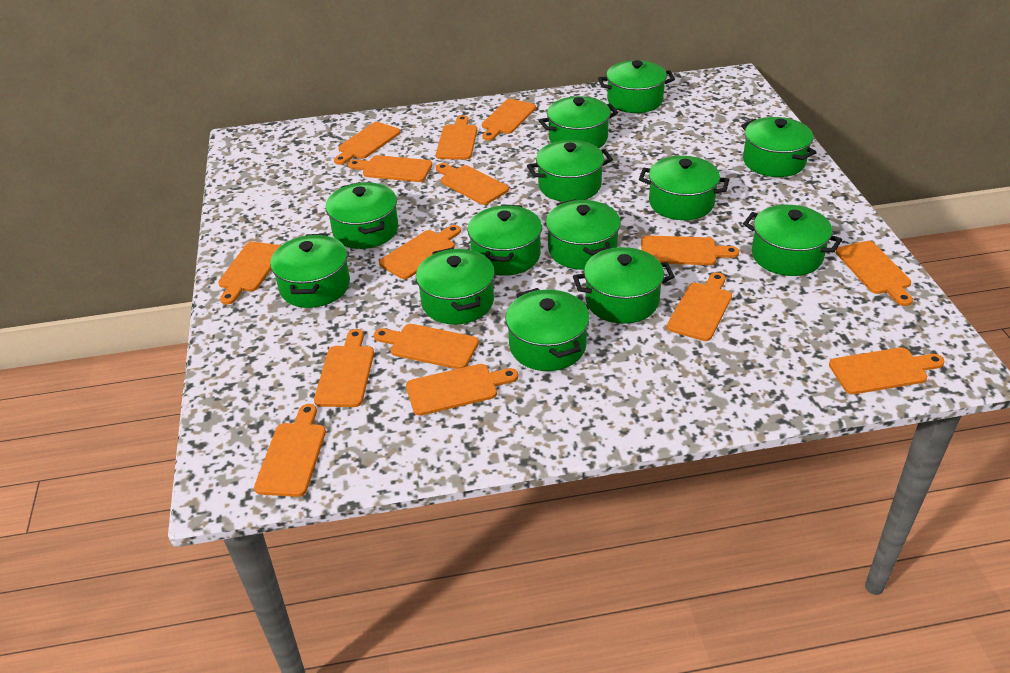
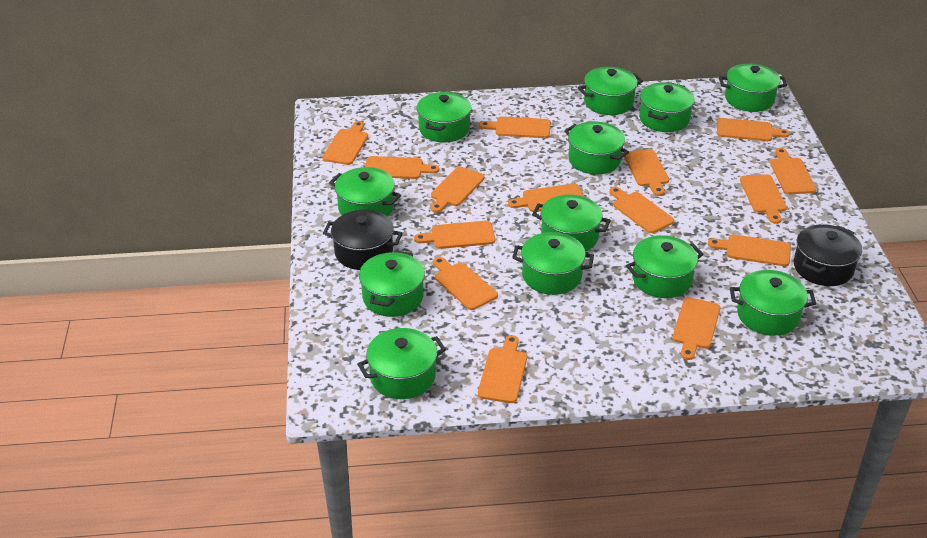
black pot: none = 0 -> [323,210,403,270] [794,224,862,286] = 2
green pot: [270,234,350,308] [325,182,398,249] [416,247,495,325] [468,204,542,276] [505,288,590,371] [527,140,613,202] [539,96,618,148] [546,199,621,270] [573,247,675,324] [598,60,675,113] [639,156,729,220] [741,117,817,177] [743,205,842,276] = 13 -> [329,167,401,217] [357,328,446,399] [359,250,425,317] [417,91,471,142] [512,232,594,295] [532,194,611,251] [564,121,629,175] [578,67,643,115] [626,235,704,298] [639,82,695,132] [719,64,787,112] [730,270,816,336] = 12

